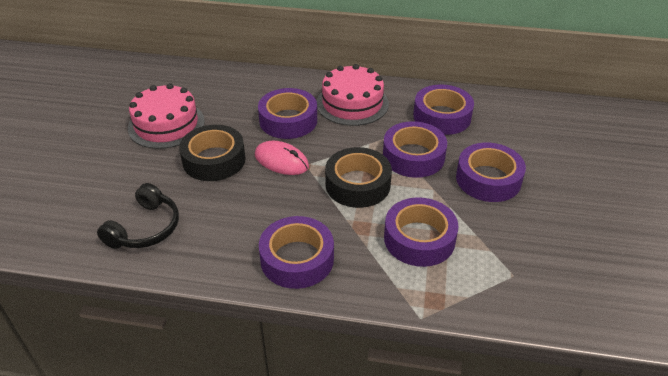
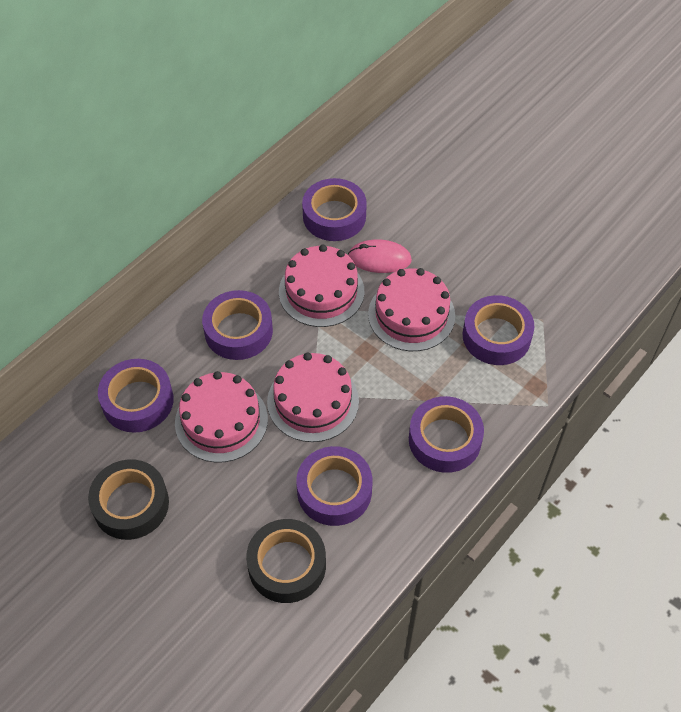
black headphones: [97,183,179,249] = 1 -> none = 0
pink cake: [128,83,205,149] [317,64,389,126] = 2 -> [175,371,268,463] [267,353,359,442] [279,245,364,327] [368,268,455,351] = 4

